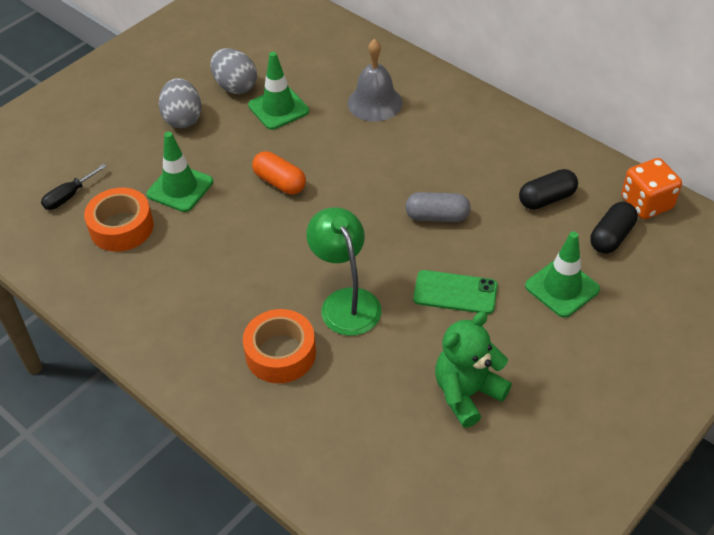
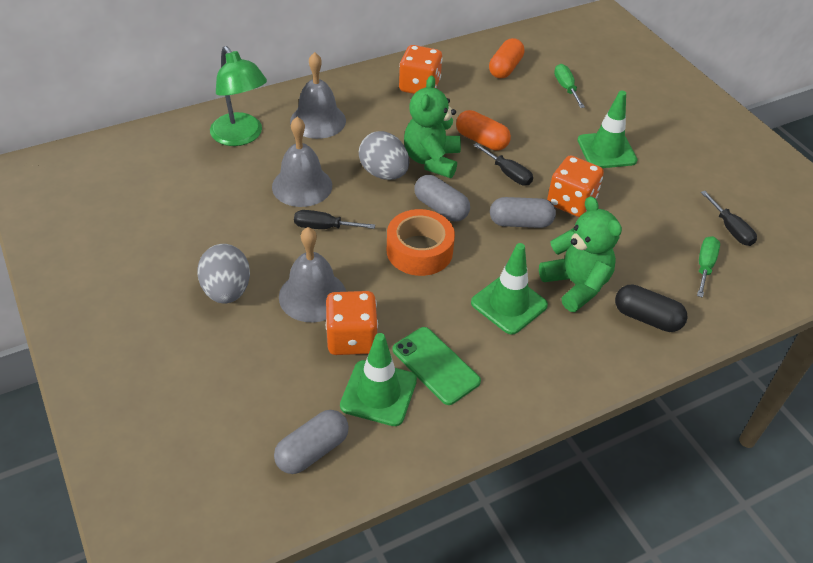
black capsule: [519,169,578,210] [590,202,638,254] = 2 -> [615,284,688,332] = 1
black screwdriver: [41,164,107,210] = 1 -> [294,210,375,229] [474,143,533,185] [701,191,757,246] = 3
green screwdriver: none = 0 -> [554,64,585,108] [697,236,720,298] = 2
green teddy bear: [435,311,512,428] = 1 -> [404,76,461,178] [539,196,622,312] = 2
grey bell: [348,39,403,122] = 1 -> [272,117,332,207] [279,227,346,322] [290,52,346,139] = 3
grey capsule: [405,192,471,222] = 1 -> [274,410,349,474] [414,175,470,222] [490,197,556,228] = 3
orange capsule: [252,151,306,194] = 1 -> [456,110,511,151] [489,38,525,79] = 2
orange dice: [621,158,682,219] = 1 -> [326,291,378,355] [399,45,443,94] [547,156,604,217] = 3
orange tape: [84,188,154,252] [243,309,316,383] = 2 -> [387,209,455,276] = 1

